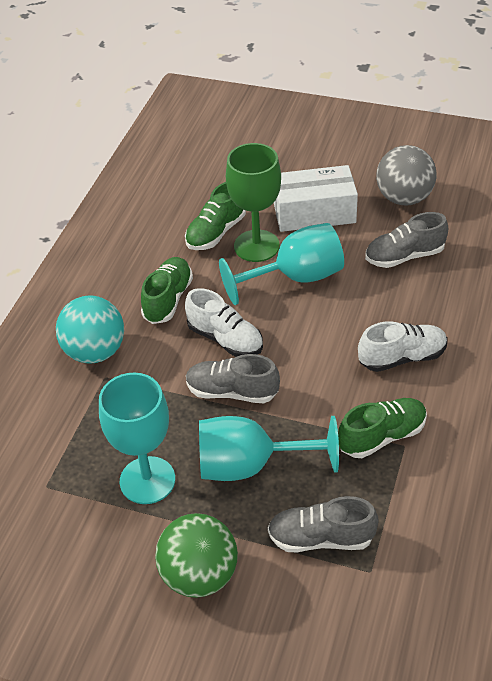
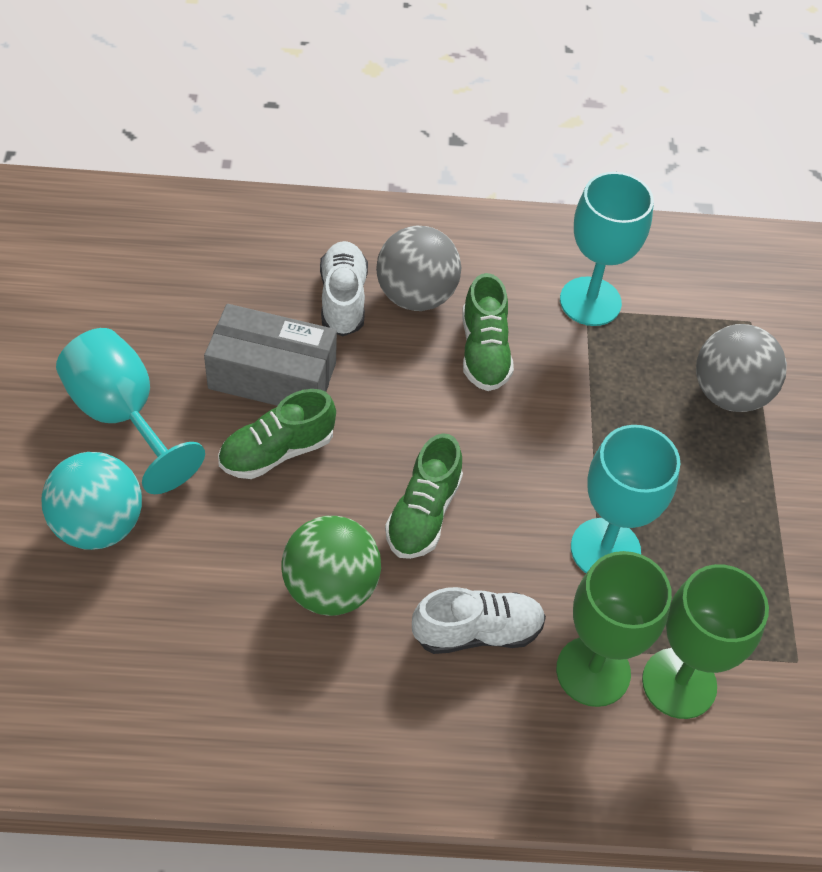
green goblet: [226,143,281,262] = 1 -> [556,551,672,707] [642,564,769,719] = 2
grey ball: [376,145,437,206] = 1 -> [376,225,461,311] [696,324,787,412] = 2
grey box: none = 0 -> [204,304,337,406] = 1
grey shoe: [186,354,280,403] [268,496,379,552] [365,212,449,268] = 3 -> none = 0
white box: [274,165,358,232] = 1 -> none = 0

